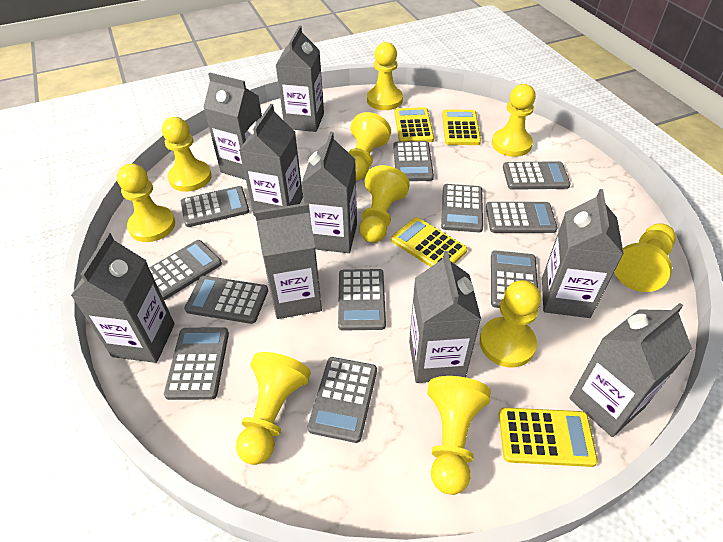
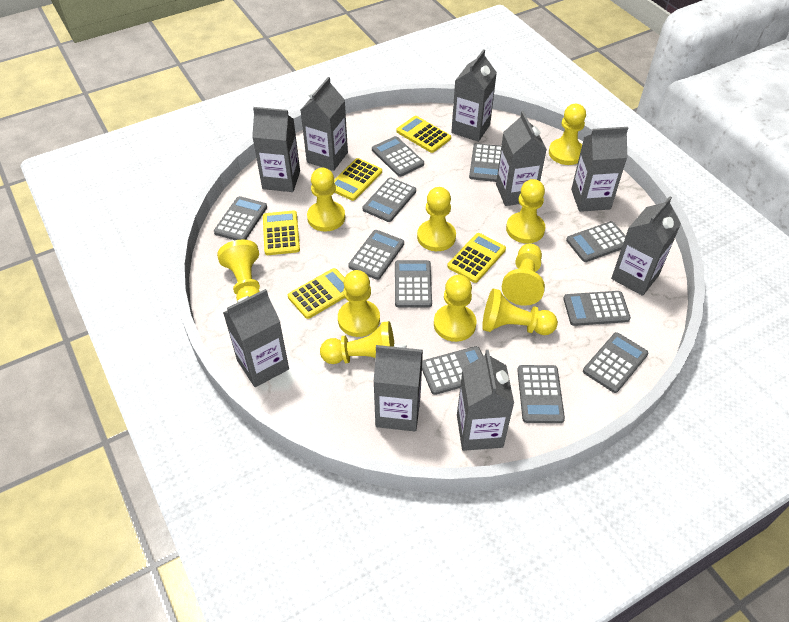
yellow calculator: [391,217,468,267] [395,107,434,142] [442,110,481,145] [499,407,598,467] = 4 -> [263,210,300,255] [288,268,345,319] [334,158,382,201] [396,116,451,153] [447,233,506,283] = 5

